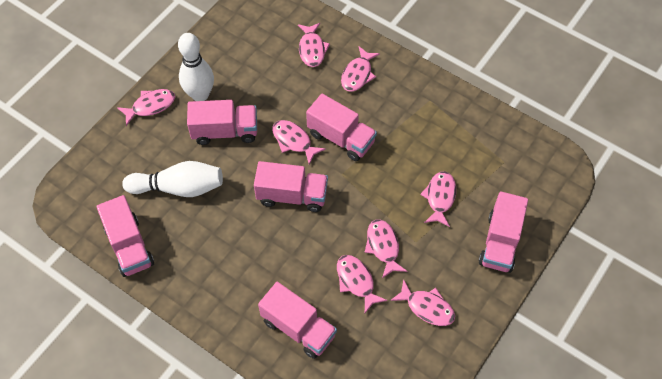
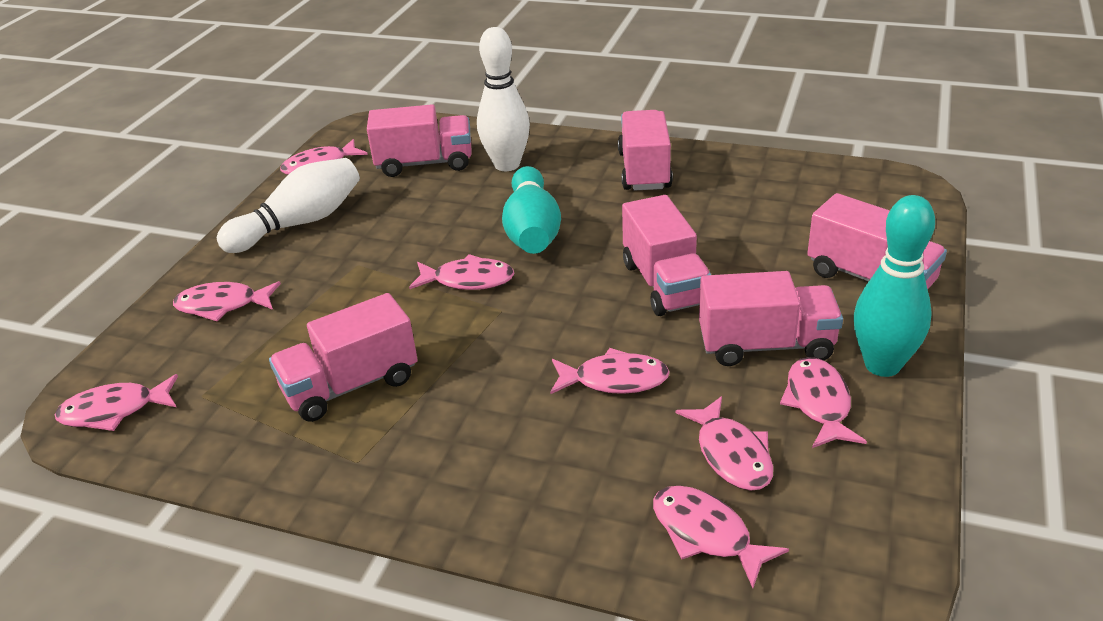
turquoise bowling pin: none = 0 -> [502,166,561,254] [854,195,935,377] = 2

